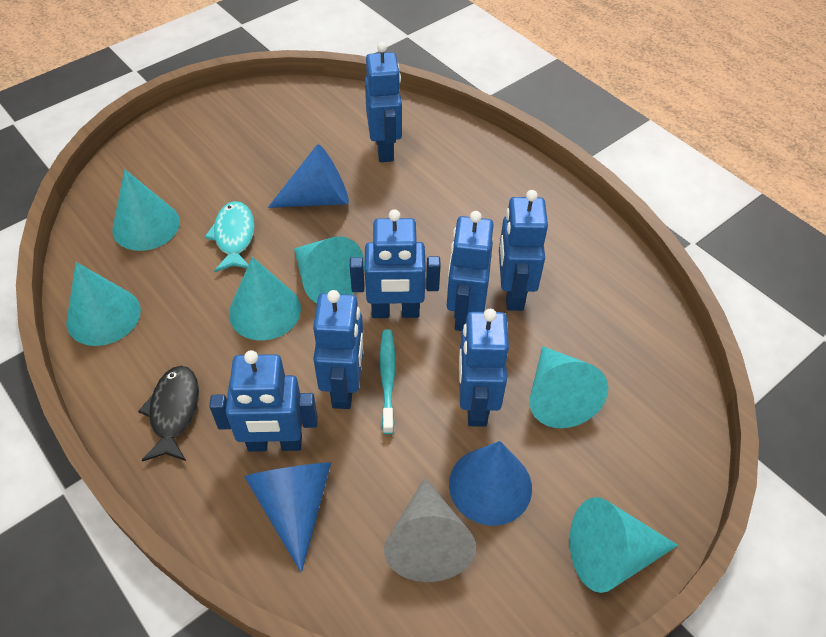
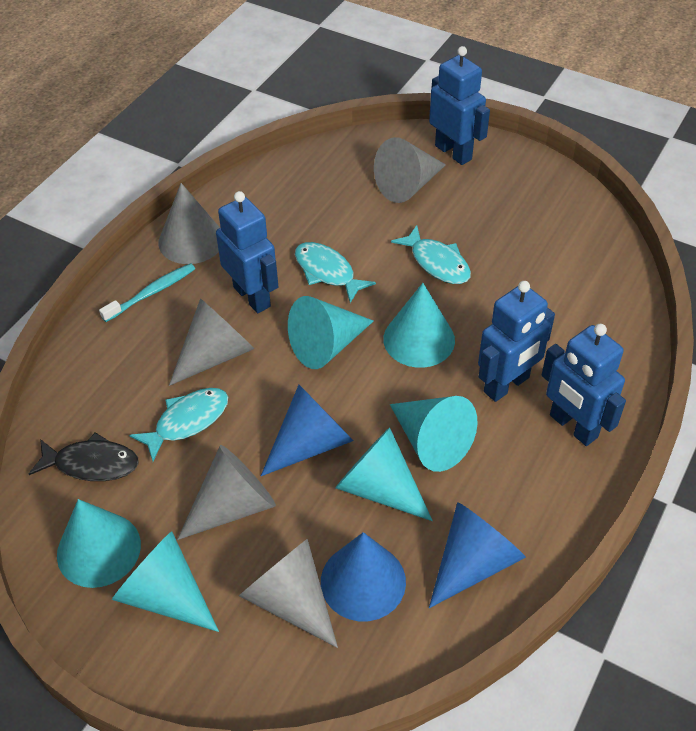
blue robot: [209,350,318,452] [313,290,364,409] [350,209,441,318] [365,42,402,162] [447,211,494,331] [459,309,509,427] [499,190,548,311] = 7 -> [216,191,278,313] [429,46,490,165] [478,281,555,402] [542,324,626,446] = 4
grey cone: [384,478,476,582] = 1 -> [159,183,220,264] [169,298,254,386] [177,445,276,540] [239,539,338,648] [374,137,446,203] = 5
turquoise fish: [205,201,255,272] = 1 -> [129,388,228,461] [295,242,376,303] [391,225,471,284] = 3

